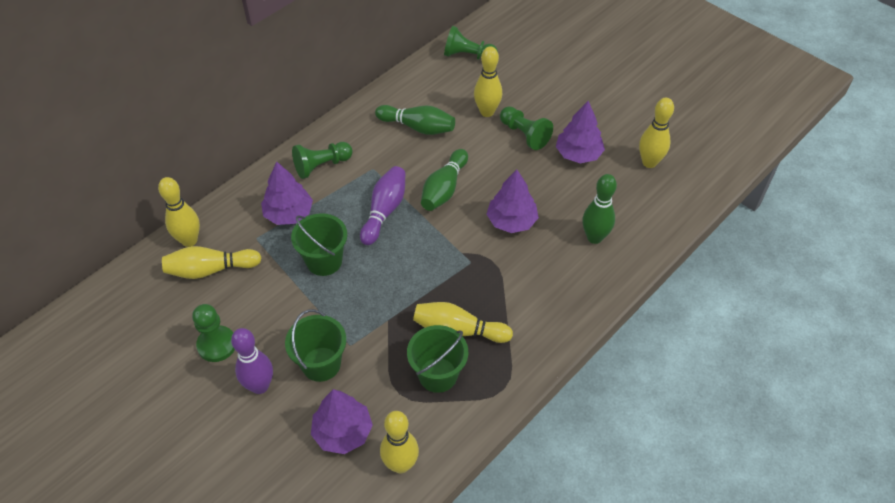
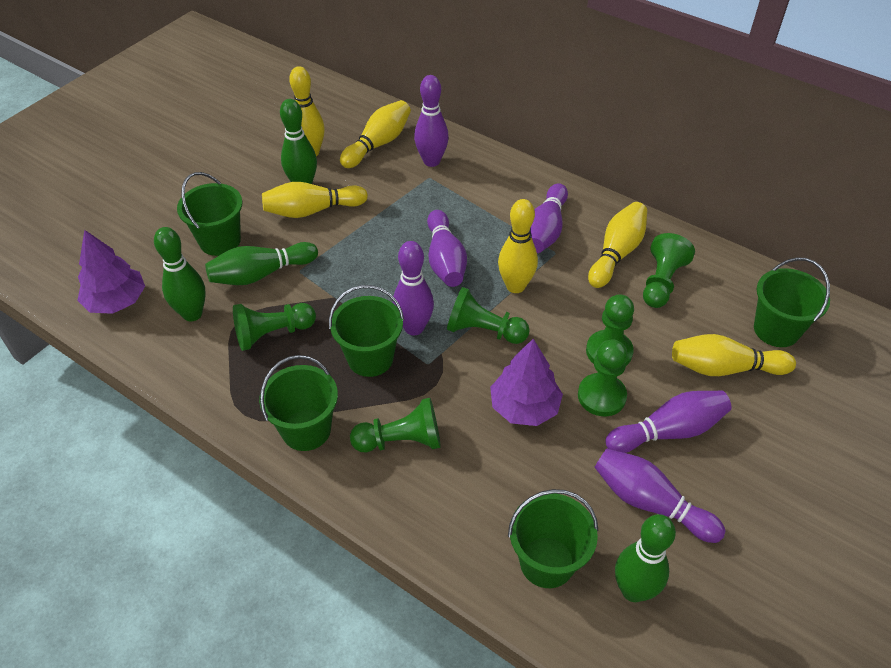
green bowling pin: [375,105,455,135] [421,149,468,211] [582,174,617,244] = 3 -> [154,227,206,321] [205,242,318,285] [280,99,317,184] [615,514,676,602] = 4
green bucket: [285,309,346,382] [291,213,347,276] [407,325,468,393] = 3 -> [177,172,243,256] [259,355,338,451] [329,285,404,377] [508,489,598,588] [754,257,830,347] = 5
green pawn: [192,304,235,362] [292,142,353,179] [444,26,498,60] [500,106,553,150] = 4 -> [233,303,316,351] [350,398,441,452] [447,287,530,344] [578,339,628,416] [586,294,634,366] [643,233,695,308] = 6
purple bowling pin: [231,328,273,394] [360,166,406,245] = 2 -> [393,241,434,335] [414,75,449,167] [427,210,467,287] [530,183,568,253] [594,448,726,543] [605,391,732,453] = 6
purple tree: [261,162,313,225] [311,389,373,454] [487,169,539,233] [556,101,605,163] = 4 -> [77,230,145,314] [490,339,563,426] = 2

